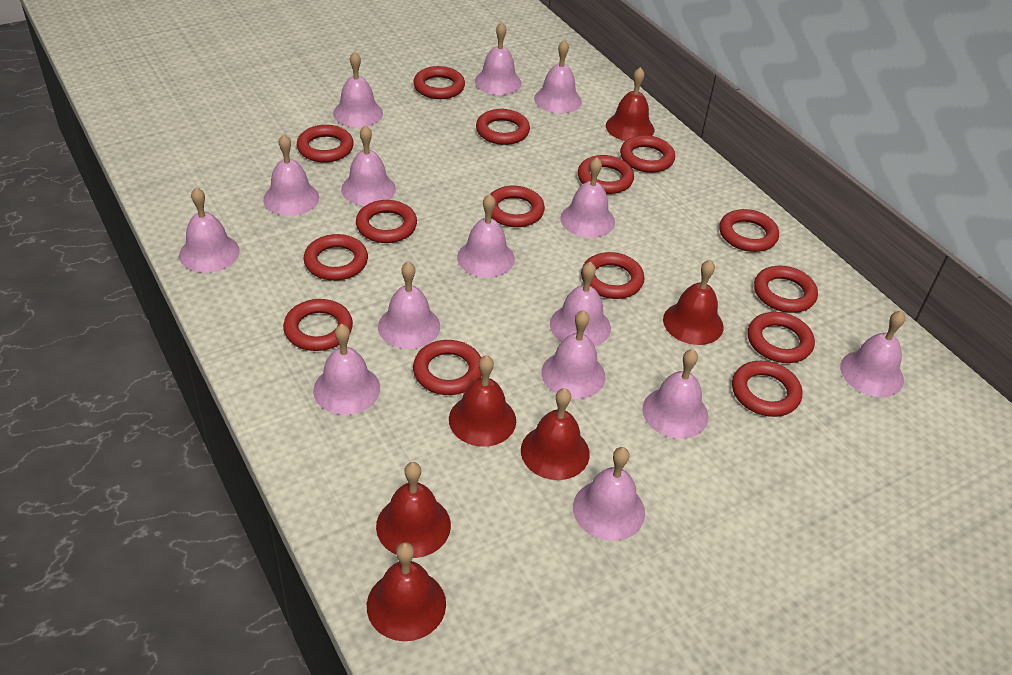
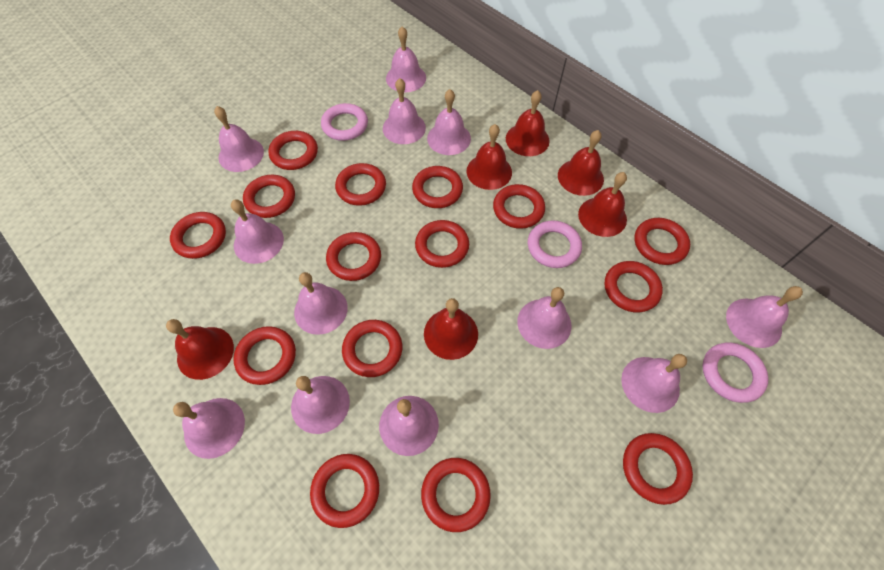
pink bell: [179,187,240,273] [263,134,319,216] [313,324,380,415] [333,51,383,128] [341,125,396,206] [378,261,440,349] [457,194,515,278] [475,22,522,95] [534,40,582,113] [541,310,606,399] [550,262,611,346] [560,157,615,238] [573,447,645,541] [642,349,709,439] [840,311,905,397] = 15 -> [173,398,245,459] [214,106,264,172] [231,199,284,264] [291,376,350,434] [294,272,348,335] [379,396,439,456] [383,78,426,144] [386,26,426,92] [427,89,471,155] [517,287,571,349] [621,354,687,413] [726,286,803,348] = 12
pink ring: none = 0 -> [321,103,368,141] [528,220,582,268] [703,342,769,403] = 3

